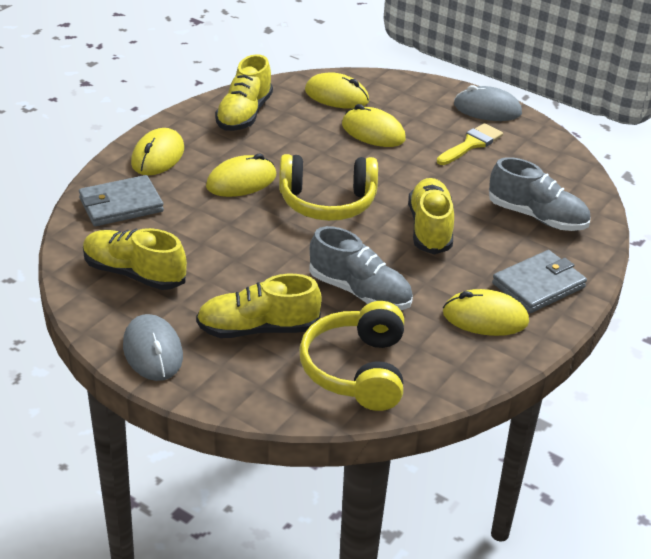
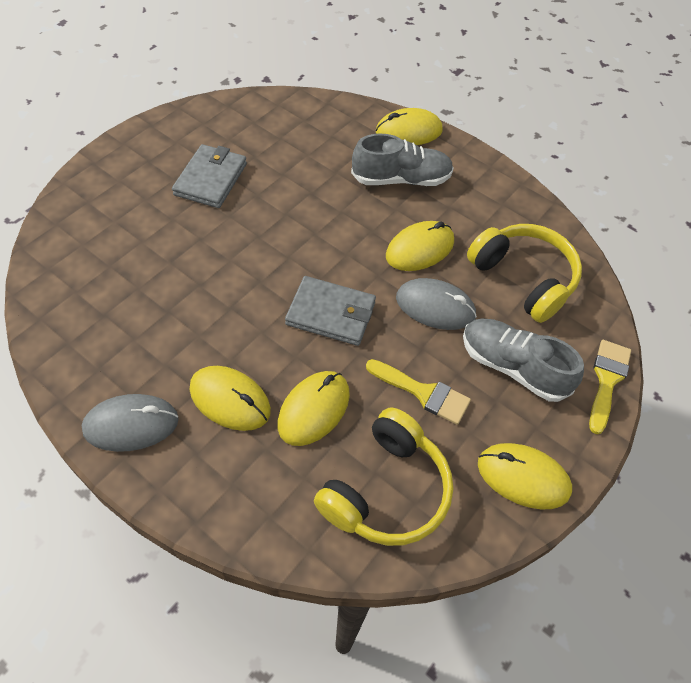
yellow brush: [437,123,503,165] = 1 -> [366,359,471,425] [589,340,631,434] = 2
yellow shoe: [83,228,187,290] [196,274,322,338] [215,54,273,131] [408,178,454,254] = 4 -> none = 0

